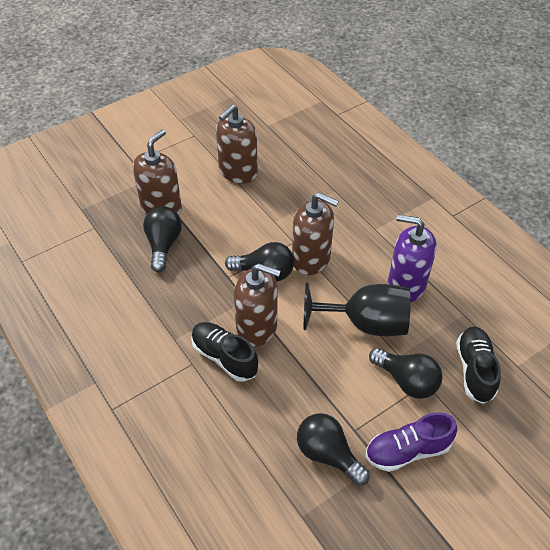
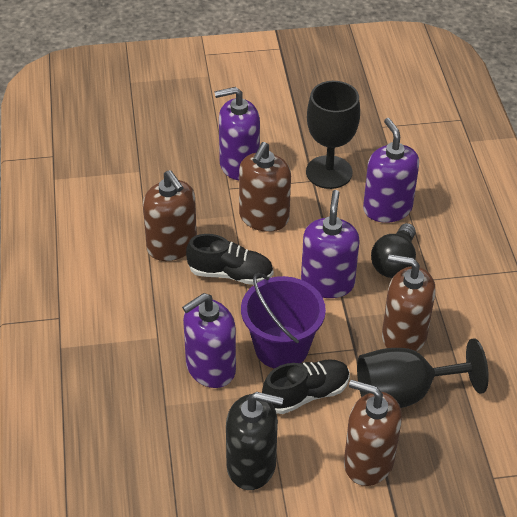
black goblet: [304,283,410,336] = 1 -> [306,81,360,189] [357,339,489,408] = 2
black light bulb: [143,206,182,272] [225,242,294,282] [297,413,370,486] [369,348,443,399] = 4 -> [371,223,416,278] = 1
black soap dispenser: none = 0 -> [226,392,283,490] = 1
purple bucket: none = 0 -> [241,273,326,369] = 1
purple shoe: [366,412,457,472] = 1 -> none = 0
purple soap dispenser: [388,214,437,302] = 1 -> [182,293,236,388] [214,87,260,180] [301,190,360,298] [363,118,419,223] = 4

